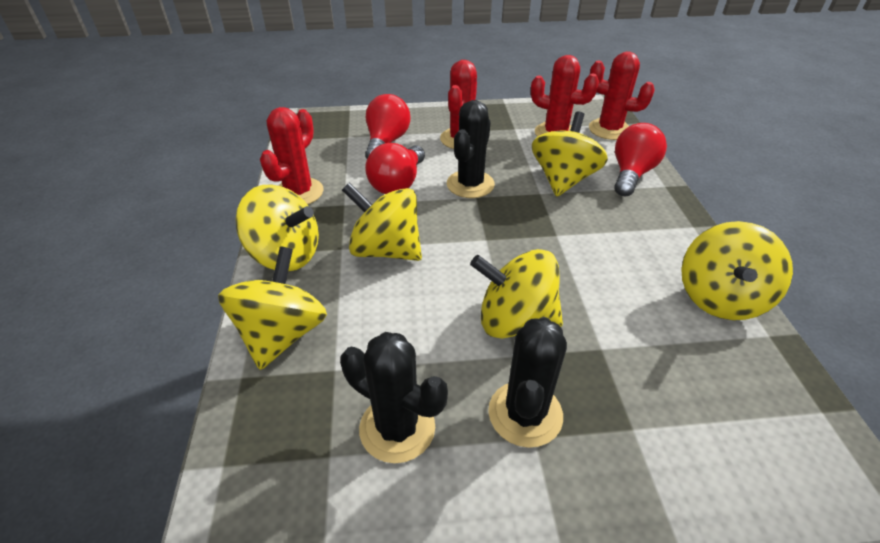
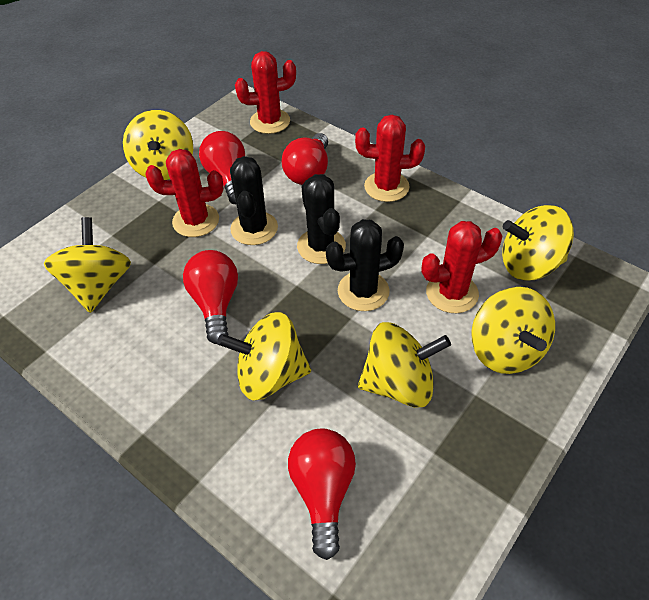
red light bulb: [365,94,410,159] [365,143,425,194] [614,123,667,196] = 3 -> [183,250,238,344] [199,131,245,204] [282,133,328,185] [288,429,356,560] = 4

